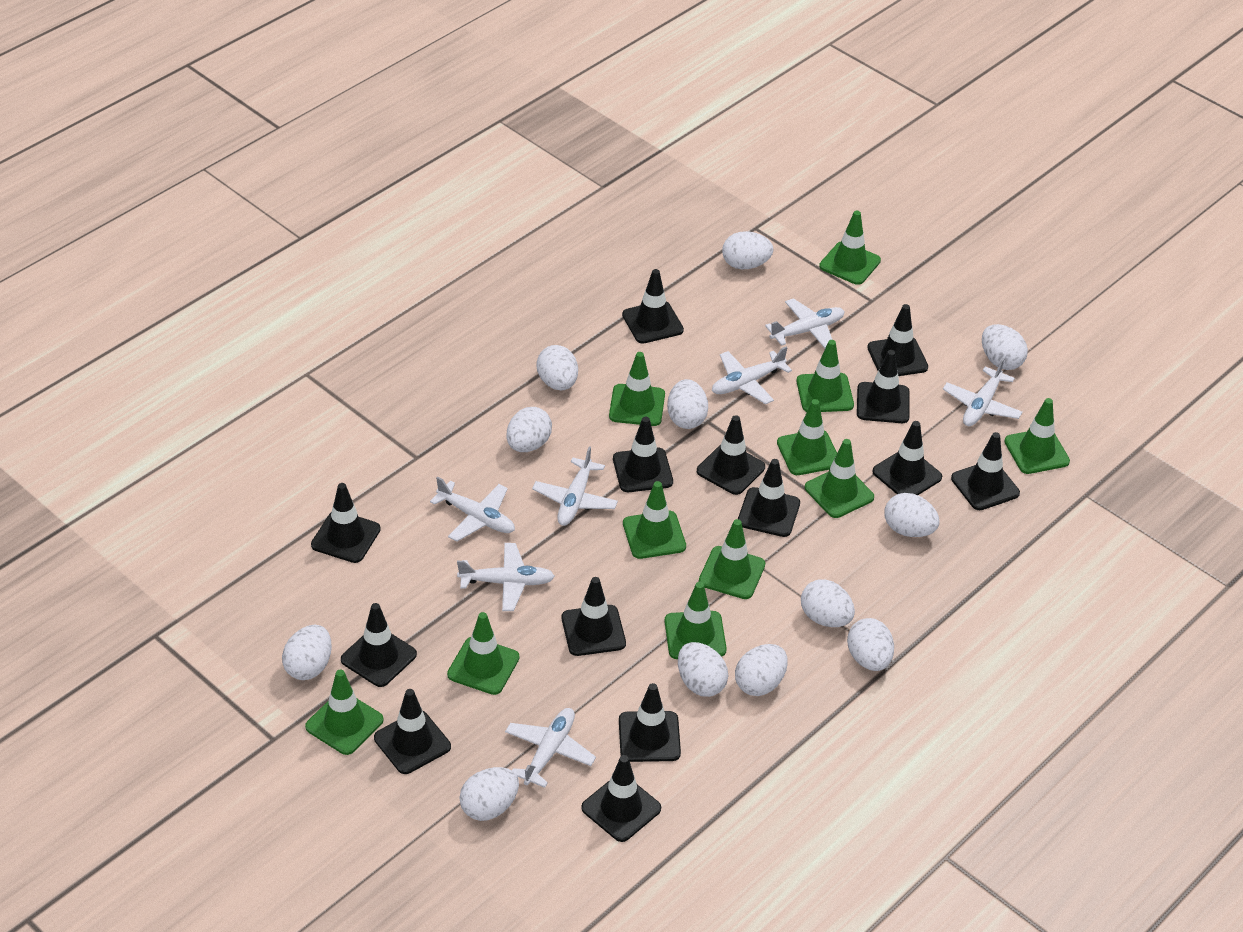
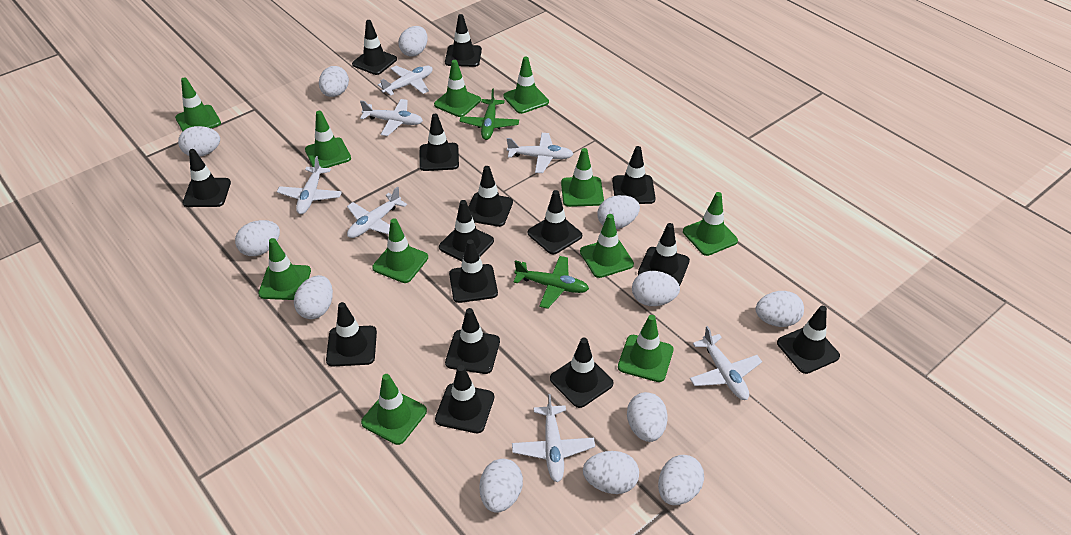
black traffic cone: [311,483,381,563] [341,603,417,687] [374,689,451,774] [562,577,626,656] [581,755,661,842] [613,417,673,492] [619,683,681,762] [622,269,684,344] [697,415,765,495] [738,459,800,537] [857,350,909,423] [867,304,928,376] [872,421,942,495] [951,432,1020,510] = 14 -> [183,149,231,207] [326,302,377,366] [352,20,397,75] [419,114,459,171] [435,365,494,433] [439,200,494,261] [445,14,482,67] [445,308,500,374] [449,239,498,303] [468,166,513,227] [528,190,582,254] [550,338,613,408] [612,146,656,204] [638,223,690,286] [777,306,840,374] = 15
green plane: none = 0 -> [459,88,519,140] [513,256,589,309] = 2

